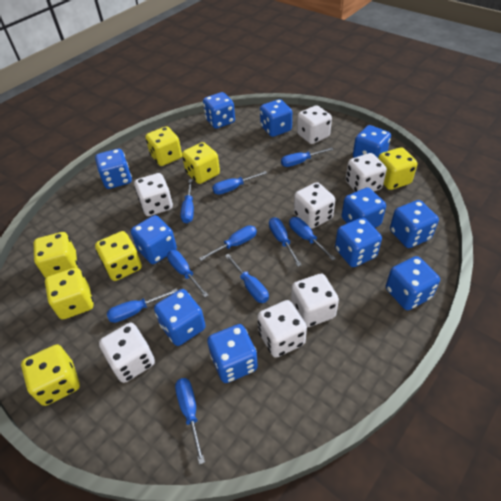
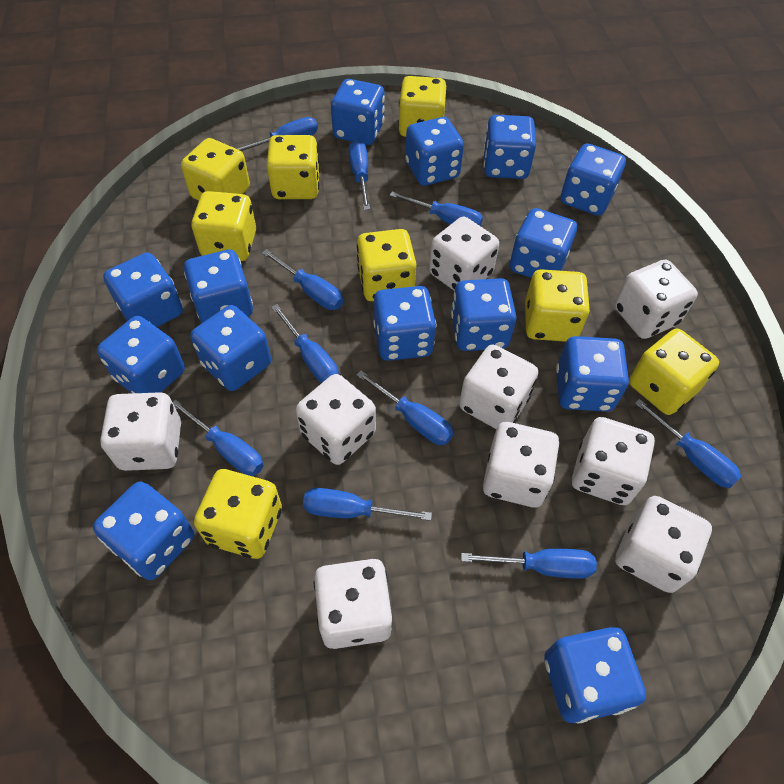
blue dice: [95,149,132,189] [131,215,177,264] [154,289,206,346] [203,92,235,129] [207,324,258,383] [260,99,292,137] [335,218,382,267] [342,187,386,228] [353,125,391,158] [386,256,440,310] [390,200,439,248] = 11 -> [93,481,194,580] [97,316,185,393] [103,253,183,327] [184,249,253,323] [190,305,271,391] [331,79,385,145] [373,286,436,361] [405,117,464,186] [451,278,516,351] [483,115,536,179] [510,208,577,278] [544,627,646,724] [556,336,629,412] [560,144,626,216] = 14
white dice: [99,323,155,383] [134,173,173,216] [257,300,307,358] [291,273,339,327] [294,182,335,229] [297,105,332,144] [346,153,387,192] = 7 -> [100,392,181,471] [296,374,376,465] [314,559,392,649] [429,217,499,291] [459,345,538,429] [483,422,559,507] [572,417,655,505] [614,260,698,339] [615,496,712,593] = 9
yellow dice: [21,345,80,406] [34,232,78,278] [45,267,93,319] [95,231,142,281] [145,126,182,166] [182,142,220,184] [378,147,417,190] = 7 -> [181,138,250,201] [192,191,256,261] [194,469,282,559] [267,135,320,199] [357,229,416,301] [398,76,447,137] [525,269,590,342] [629,329,719,415] = 8

